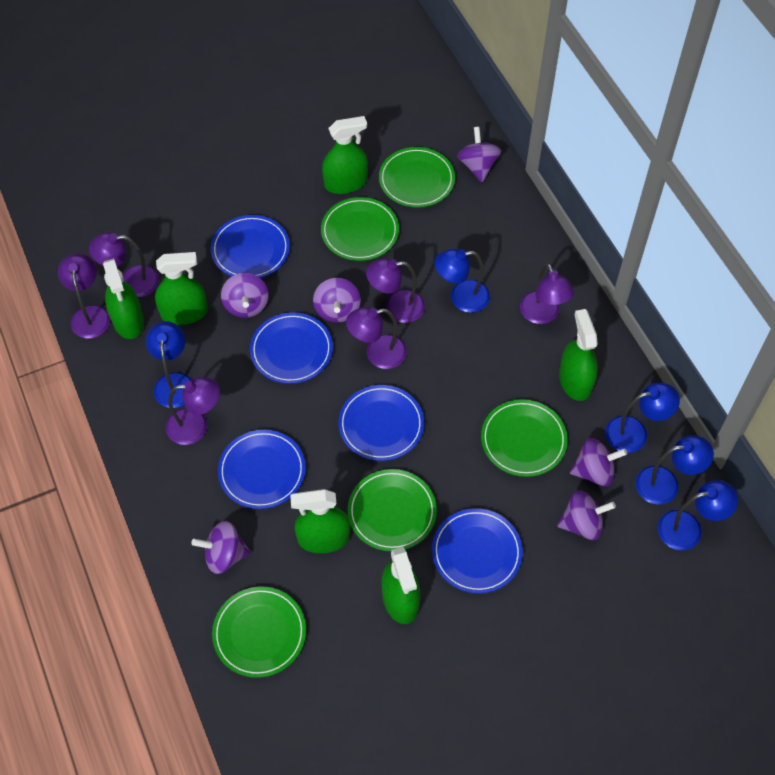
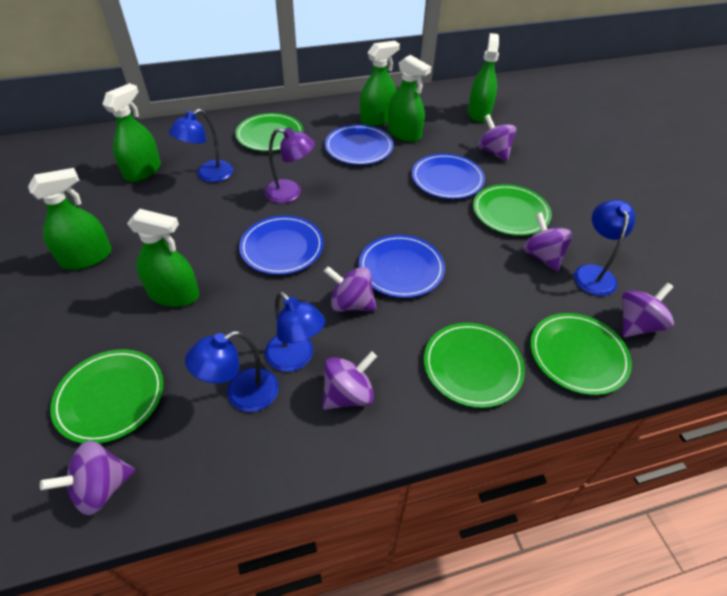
blue lamp: [146,321,191,408] [434,249,490,313] [605,383,680,453] [636,435,714,504] [658,480,738,550] = 5 -> [169,109,233,182] [185,331,279,412] [265,291,325,372] [574,200,635,296] = 4
blue plate: [211,215,290,278] [218,430,306,509] [250,312,333,384] [338,385,424,461] [432,508,523,594] = 5 -> [239,216,324,275] [325,125,394,165] [359,235,445,298] [412,154,485,199] = 4
purple lamp: [58,253,110,339] [89,232,160,297] [166,377,220,445] [346,307,407,369] [366,258,425,323] [520,263,574,324] = 6 -> [264,127,315,203] = 1

